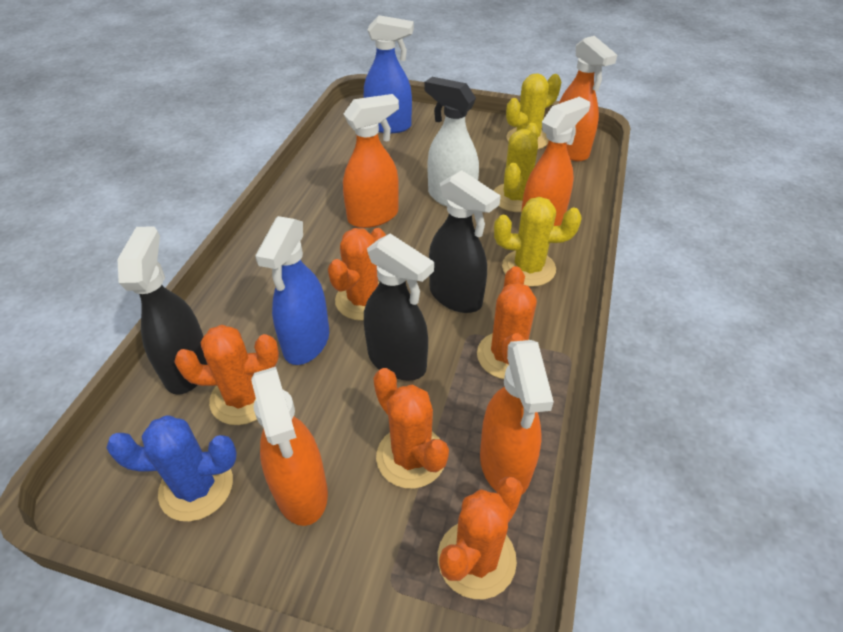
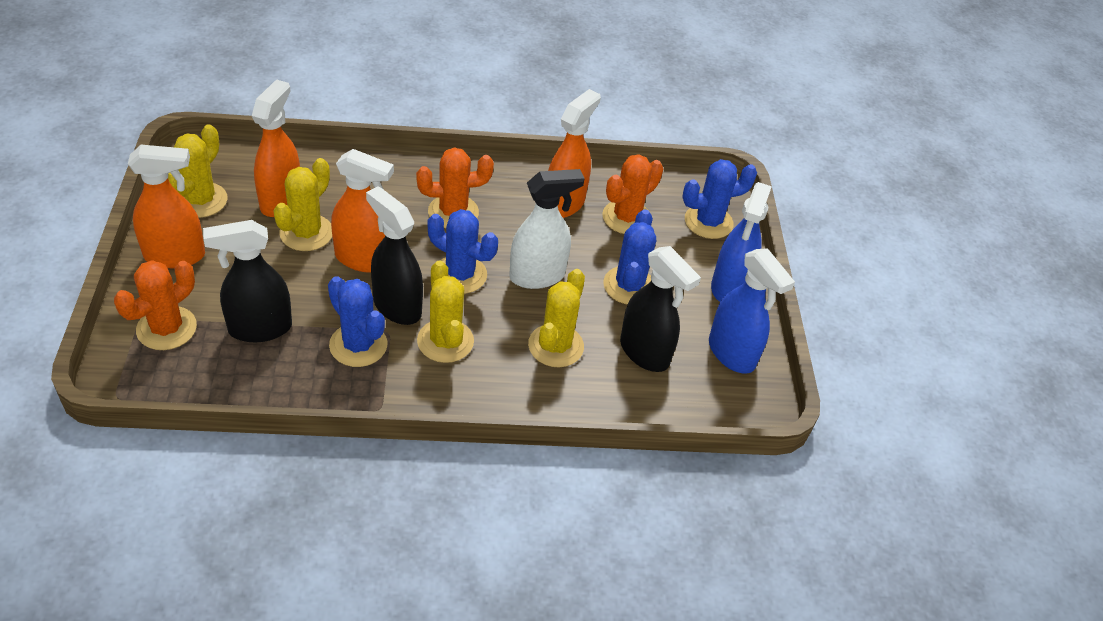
blue cactus: [106,415,237,521] = 1 -> [328,276,388,367] [428,209,498,294] [603,209,656,305] [682,159,757,239] = 4
orange cactus: [174,325,279,425] [328,228,386,321] [373,368,449,489] [438,477,523,599] [477,266,537,379] = 5 -> [114,260,197,350] [416,147,494,228] [602,154,663,234] = 3
orange spray bottle: [251,367,328,526] [343,94,399,228] [480,340,554,494] [521,97,590,226] [559,36,617,161] = 5 -> [128,145,205,268] [252,79,300,217] [331,149,394,273] [548,89,601,218] = 4
yellow cactus: [493,123,539,212] [494,197,582,287] [506,73,561,149] = 3 -> [168,124,228,218] [273,158,332,251] [417,261,474,363] [528,269,585,368] = 4

